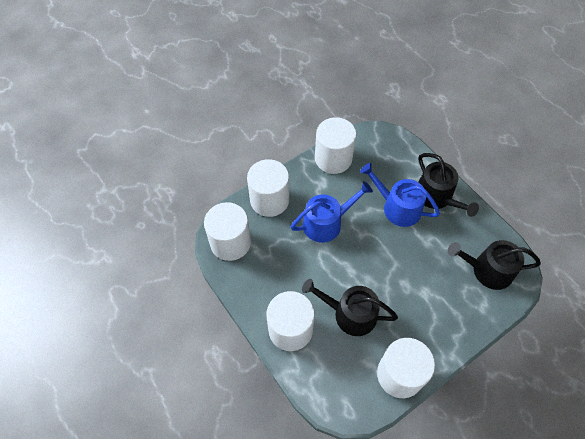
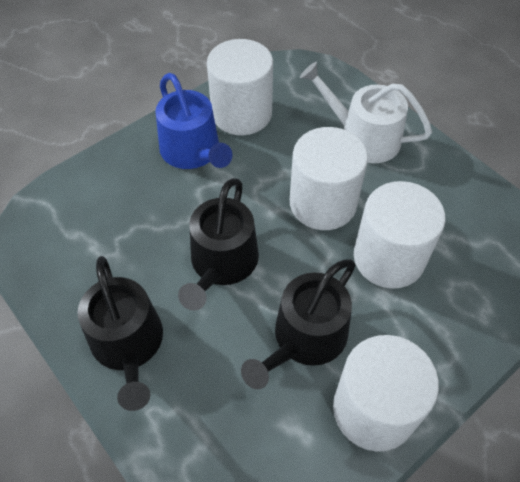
blue watering can: [291,181,373,243] [360,163,440,227] = 2 -> [155,73,232,169] = 1
white cylinder: [204,202,251,261] [247,159,289,217] [266,291,315,351] [315,117,356,174] [377,338,435,398] = 5 -> [207,39,273,135] [290,127,368,230] [333,335,439,452] [354,181,445,289] = 4
white watering can: none = 0 -> [300,62,432,163] = 1

